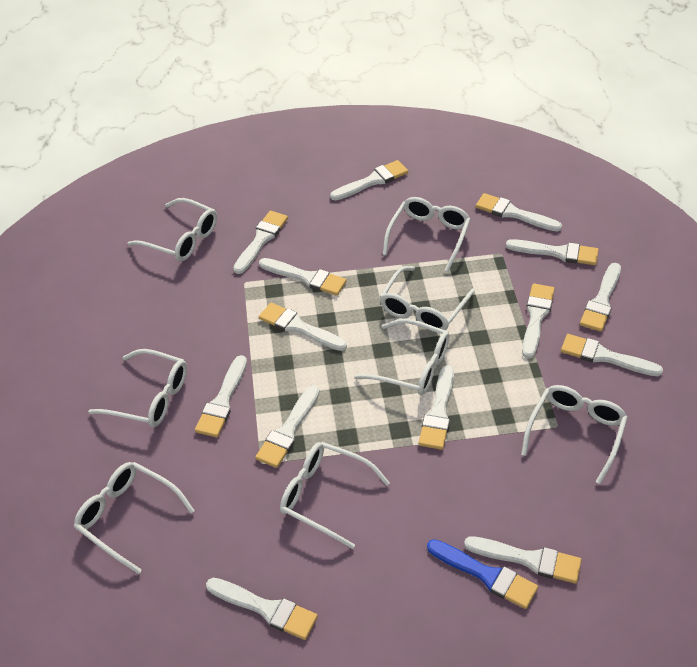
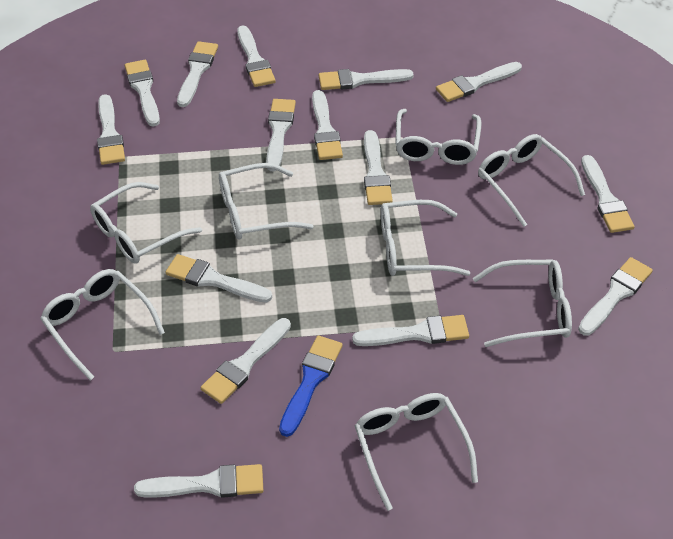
white brush: [195,355,247,437] [206,578,318,640] [233,211,288,274] [255,385,320,468] [259,258,347,296] [259,303,347,351] [330,160,408,201] [418,365,454,450] [464,536,581,584] [476,193,562,231] [506,239,598,265] [522,283,555,359] [561,334,663,376] [580,263,621,332] = 14 -> [97,94,125,165] [125,60,160,126] [134,464,263,498] [165,254,272,303] [177,41,218,107] [201,318,291,404] [237,26,276,87] [266,99,296,171] [312,90,343,160] [319,69,414,90] [352,315,469,346] [364,130,393,205] [436,62,522,102] [578,257,653,336] [581,155,635,233] = 15

